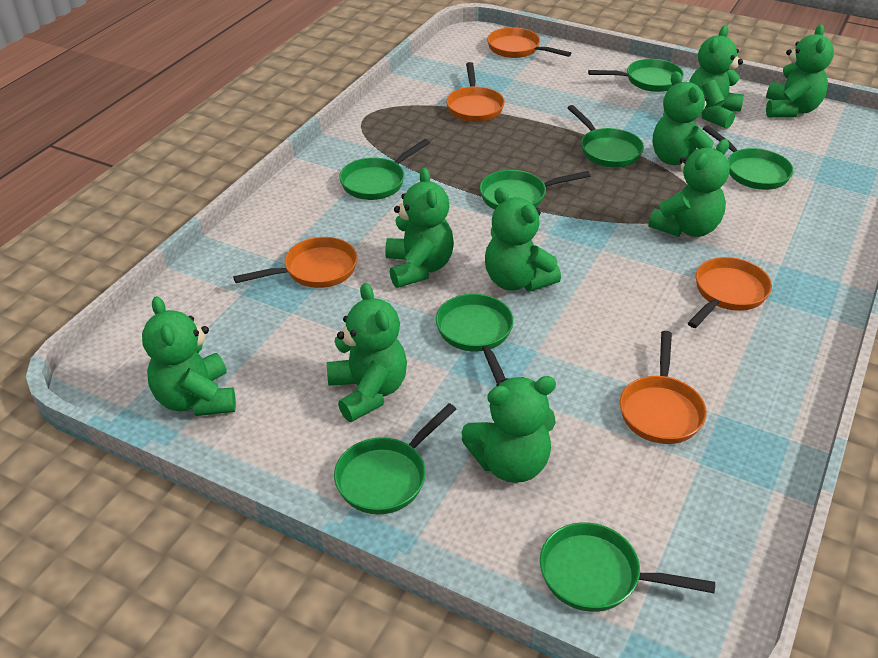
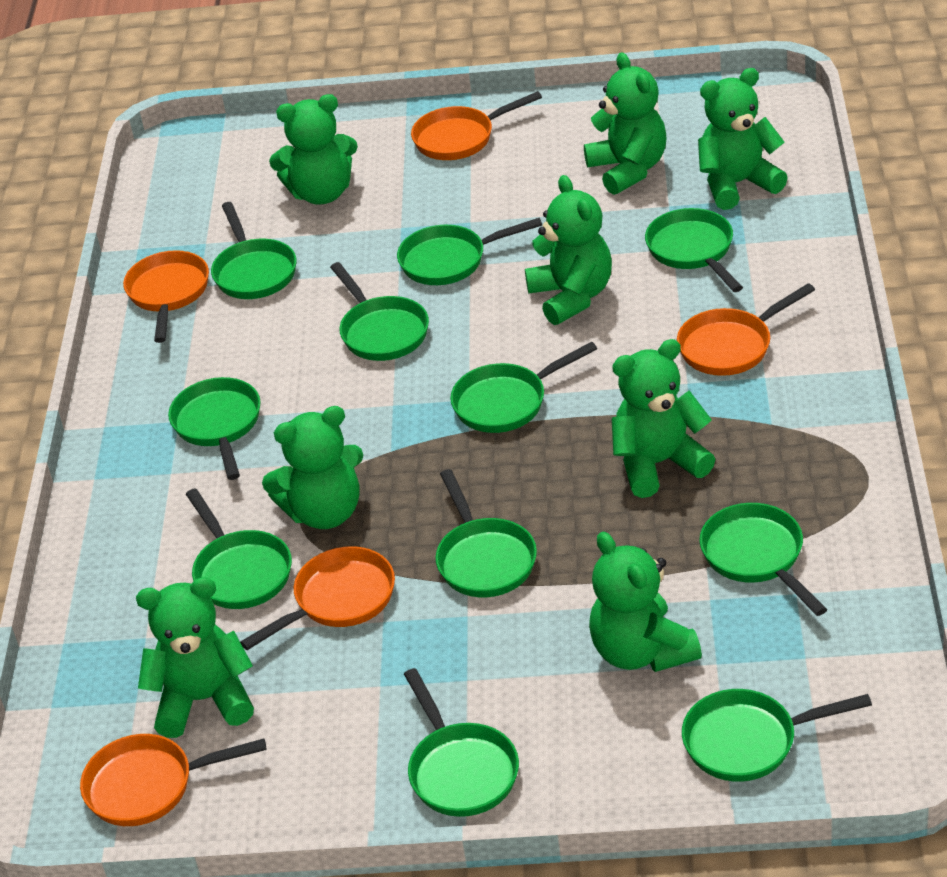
green pan: [334,403,456,514] [339,139,430,200] [436,294,514,383] [480,170,590,210] [540,522,715,612] [568,105,644,168] [588,59,684,92] [703,125,793,190] = 8 -> [168,377,261,480] [186,488,292,609] [211,202,297,299] [330,262,429,361] [397,218,542,285] [404,668,519,817] [435,469,537,597] [450,342,597,433] [645,208,743,292] [682,689,872,782] [699,503,827,616] = 11
green teddy bear: [142,296,236,416] [327,283,407,422] [385,168,454,288] [462,376,556,483] [485,187,561,291] [648,139,730,237] [653,71,714,165] [689,26,744,129] [766,24,834,118] = 9 -> [136,577,254,738] [262,406,363,529] [269,94,358,205] [525,175,612,325] [584,52,666,195] [589,531,702,672] [611,339,715,498] [698,68,788,210] = 8

